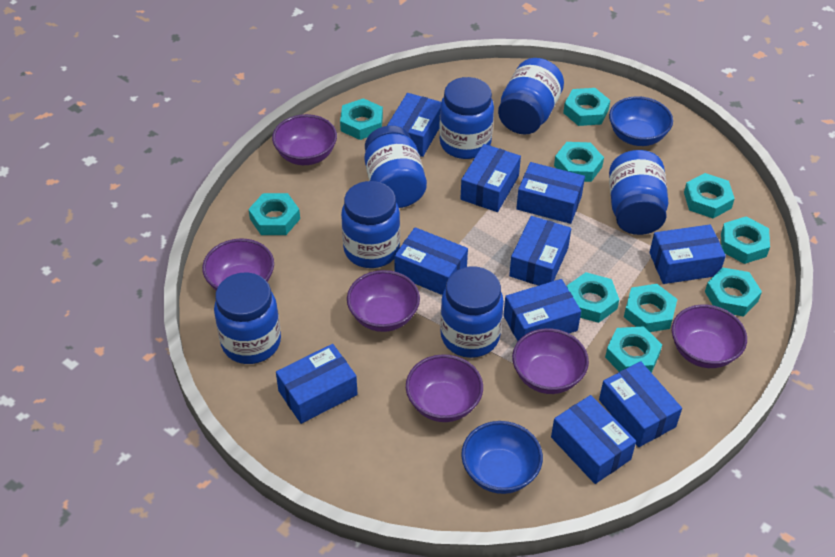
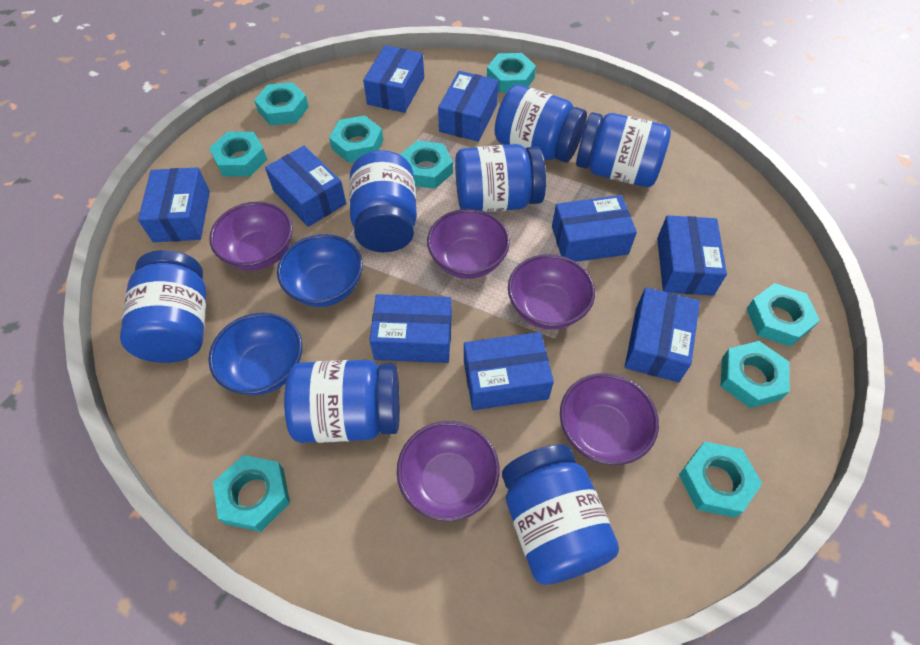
blue box: [276,344,357,424] [387,93,441,157] [394,227,468,295] [460,144,521,212] [503,279,581,341] [509,216,571,286] [516,162,585,224] [551,395,636,484] [599,361,682,447] [649,224,726,284] = 10 -> [138,167,210,242] [265,146,346,227] [363,45,424,113] [369,294,452,363] [438,71,499,142] [464,332,554,410] [552,195,637,262] [625,287,700,382] [657,215,727,296] = 9
purple bowl: [202,238,274,290] [272,114,337,165] [347,270,420,332] [406,354,483,422] [512,328,589,394] [672,305,747,368] = 6 -> [209,202,293,271] [397,421,500,521] [427,209,510,279] [508,254,595,330] [560,373,659,465] = 5
turquoise nut: [248,193,300,235] [340,98,383,140] [554,142,604,182] [563,88,610,126] [567,272,619,323] [605,326,662,373] [624,284,677,332] [684,173,735,218] [705,267,762,317] [721,217,770,264] = 10 -> [209,132,267,177] [213,455,290,532] [254,82,309,126] [329,116,383,163] [400,141,453,189] [487,53,536,93] [679,442,762,518] [721,341,790,408] [746,283,820,347] = 9

